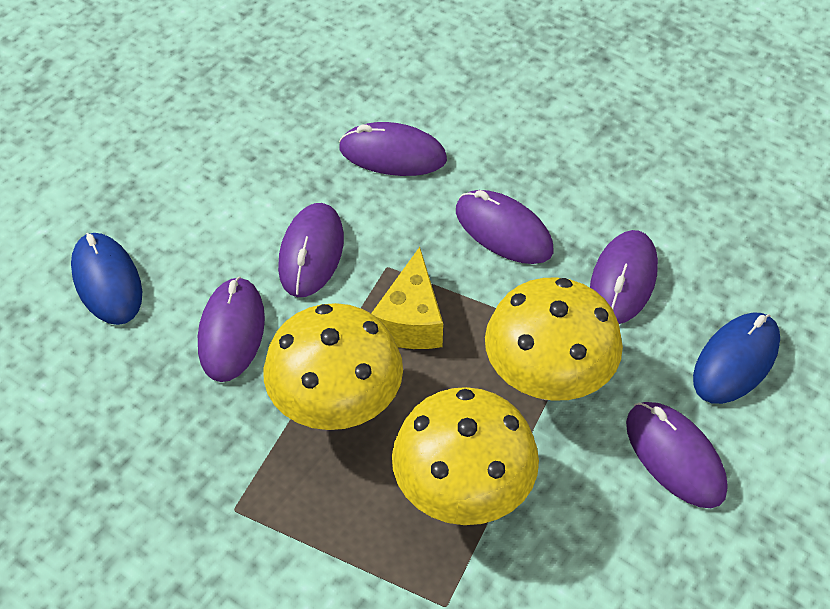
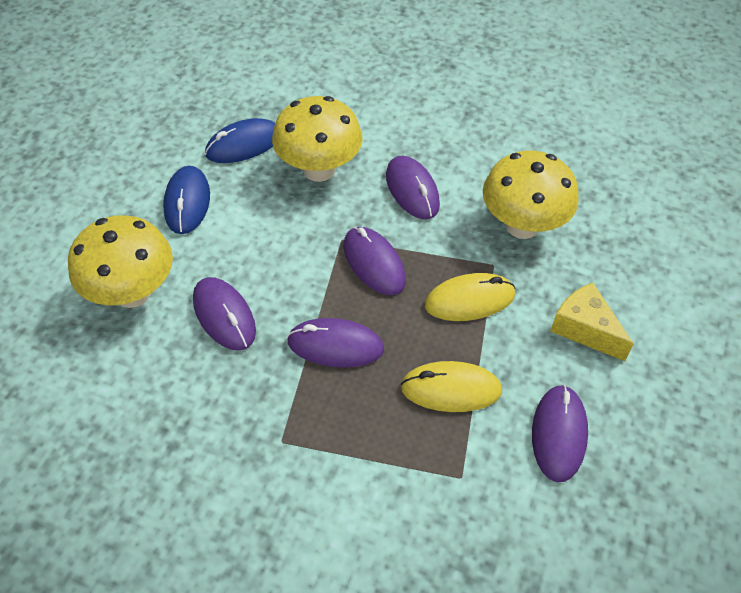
purple mouse: [198,276,265,382] [278,203,344,297] [339,122,447,176] [456,190,554,264] [590,230,658,324] [626,402,728,508] = 6 -> [193,277,256,351] [287,318,384,368] [343,227,406,295] [386,156,440,219] [532,385,588,482] = 5
yellow mouse: none = 0 -> [400,361,502,412] [425,273,515,321] = 2

